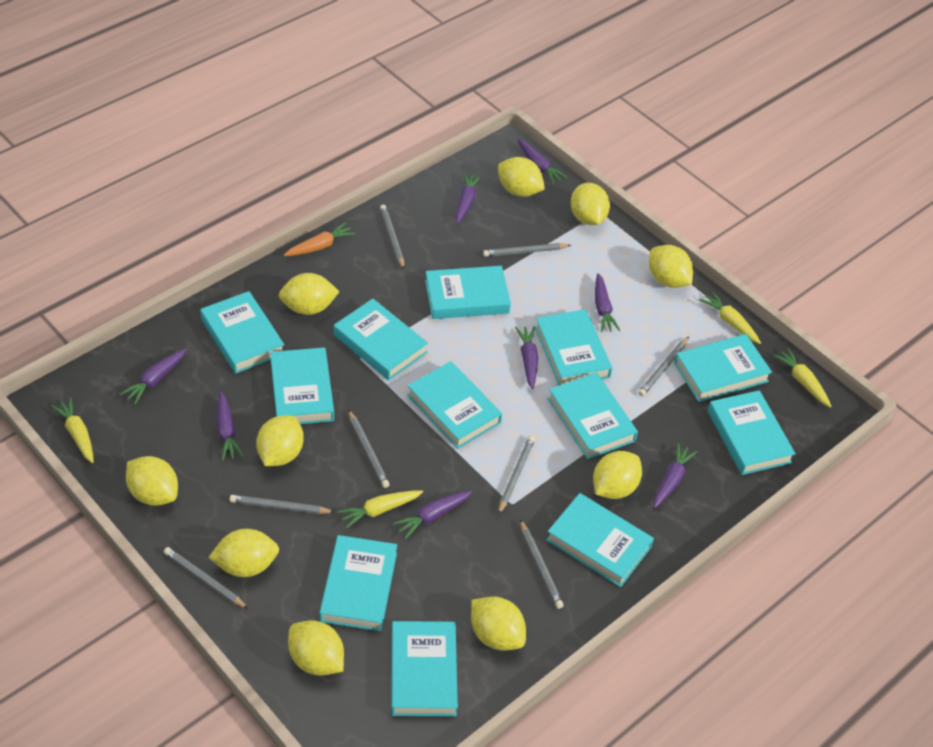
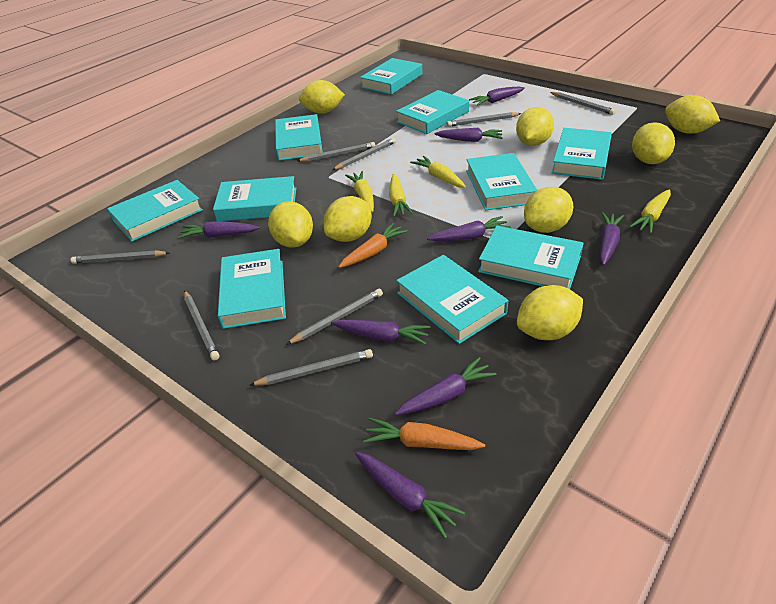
orange carrot: [284,222,356,256] = 1 -> [338,223,408,268] [363,418,485,450] = 2
turquoise book: [200,291,284,374] [270,347,334,424] [319,535,397,632] [334,299,428,380] [391,621,458,716] [407,361,502,449] [425,266,511,319] [535,309,612,385] [546,493,654,587] [548,372,638,459] [674,334,772,402] [707,390,796,475] = 12 -> [107,180,203,242] [213,176,296,221] [218,249,286,329] [275,114,323,161] [360,58,422,95] [396,90,469,134] [396,255,508,344] [466,153,537,210] [478,226,584,289] [552,128,612,180] = 10
yellow lemon: [126,456,178,506] [208,529,279,577] [256,415,304,466] [279,273,339,315] [288,621,344,676] [471,596,526,651] [498,157,545,197] [571,183,610,225] [593,451,642,499] [649,245,693,288] = 10 -> [268,201,313,248] [299,80,345,114] [324,196,372,242] [516,107,554,146] [517,285,583,340] [524,187,573,233] [632,122,675,164] [665,95,720,134] = 8

